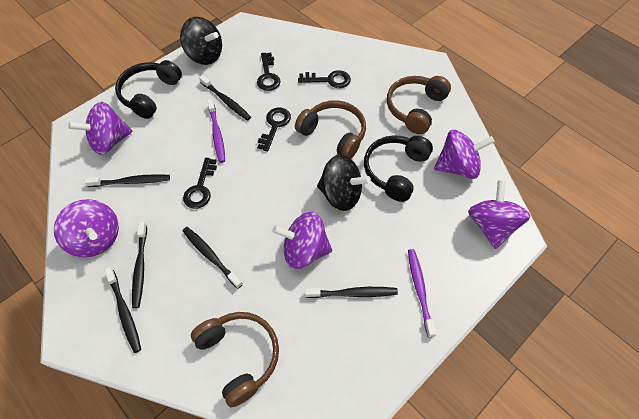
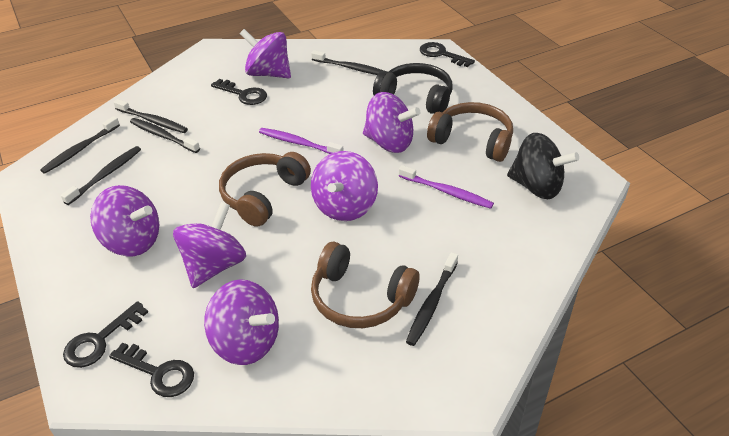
black headphones: [115,60,182,119] [364,135,433,202] = 2 -> [373,63,452,114] = 1
black spinning top: [180,17,222,65] [317,155,371,211] = 2 -> [507,133,579,199] = 1
purple spinning top: [54,199,119,257] [68,102,132,155] [272,212,332,269] [434,130,495,179] [468,180,530,249] = 5 -> [90,185,159,256] [173,202,246,288] [204,279,279,365] [240,29,291,78] [311,151,378,221] [363,92,420,153] = 6

